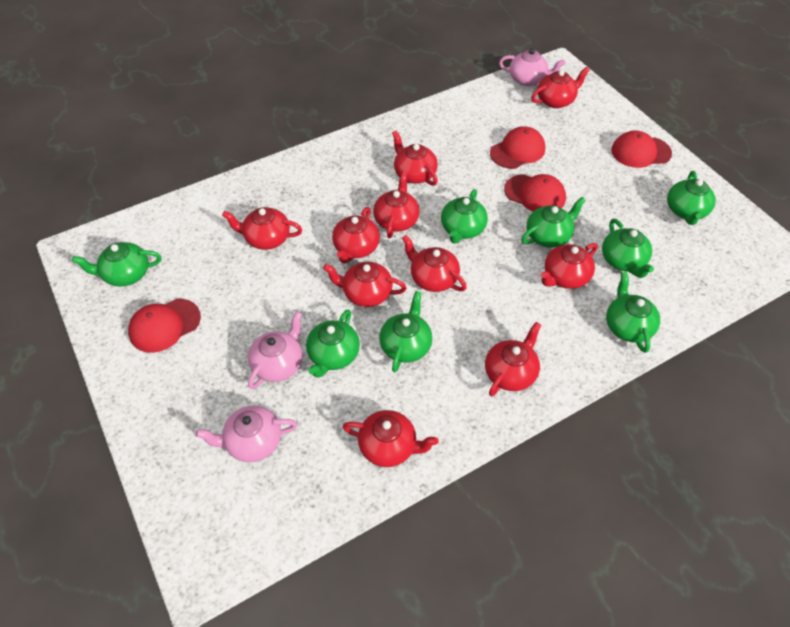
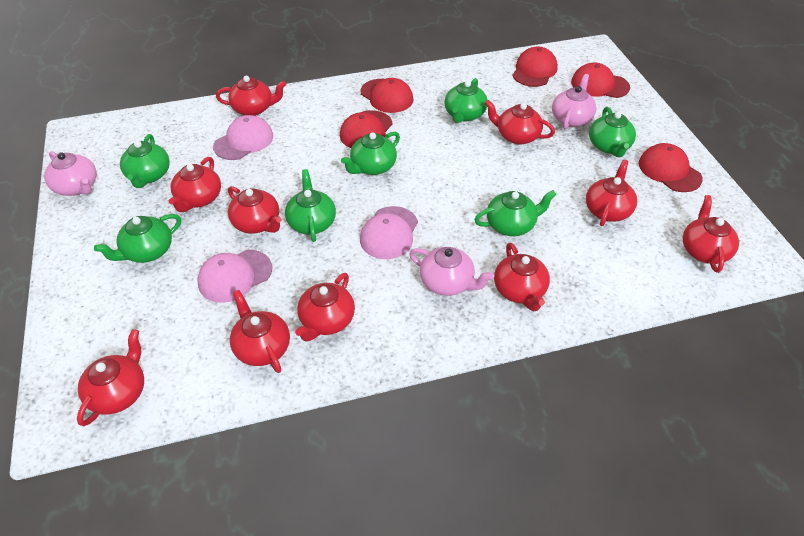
green teapot: [72,242,162,286] [306,309,360,378] [379,291,432,372] [441,189,488,243] [521,197,586,248] [602,219,654,278] [606,272,660,353] [667,171,716,225] = 8 -> [94,214,181,263] [120,134,170,188] [285,169,336,242] [341,132,400,175] [445,78,488,123] [474,190,557,236] [589,107,636,157] = 7
pink cap: none = 0 -> [198,250,272,303] [213,115,273,160] [360,206,418,259] = 3
red cap: [128,299,201,353] [490,126,545,169] [504,174,566,212] [611,131,672,168] = 4 -> [340,110,393,148] [360,78,413,113] [512,46,558,87] [571,62,630,98] [639,143,703,192] = 5

